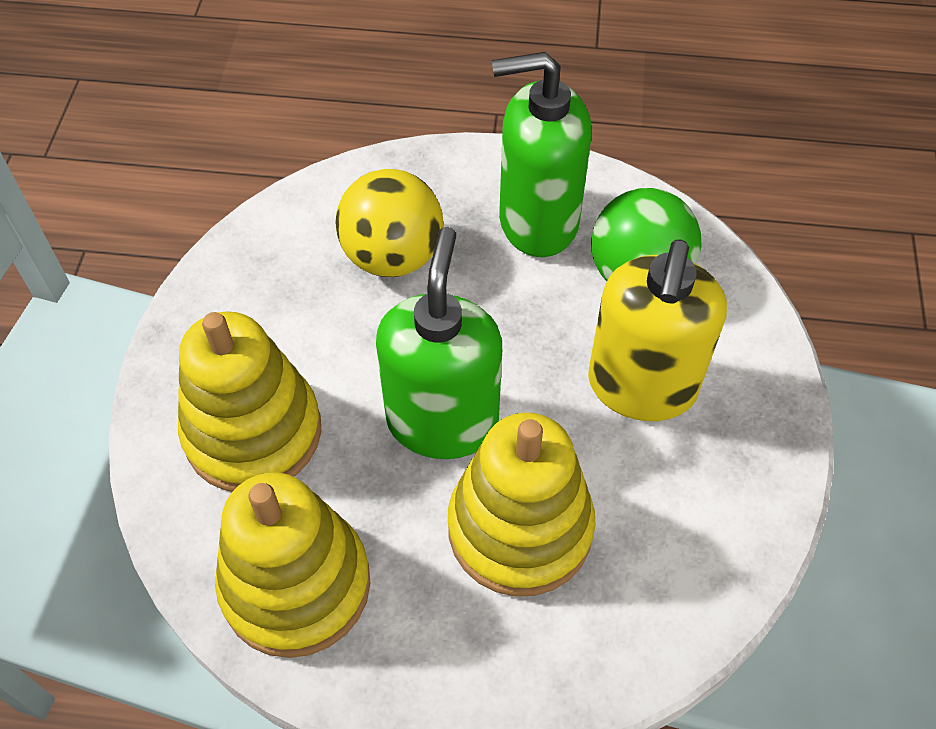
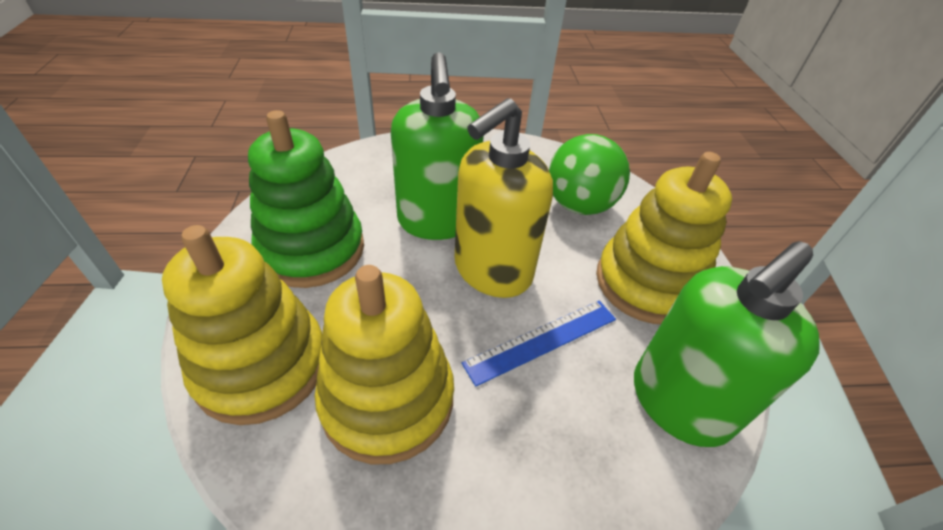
blue ruler: none = 0 -> [462,301,616,387] = 1
green stacking toy: none = 0 -> [248,110,364,288] = 1
yellow ball: [335,169,443,277] = 1 -> none = 0

